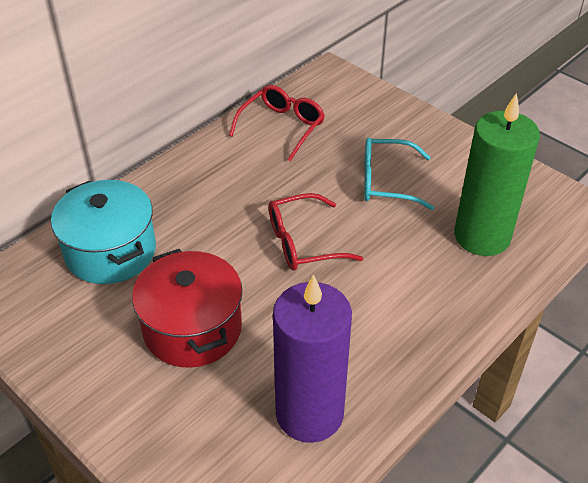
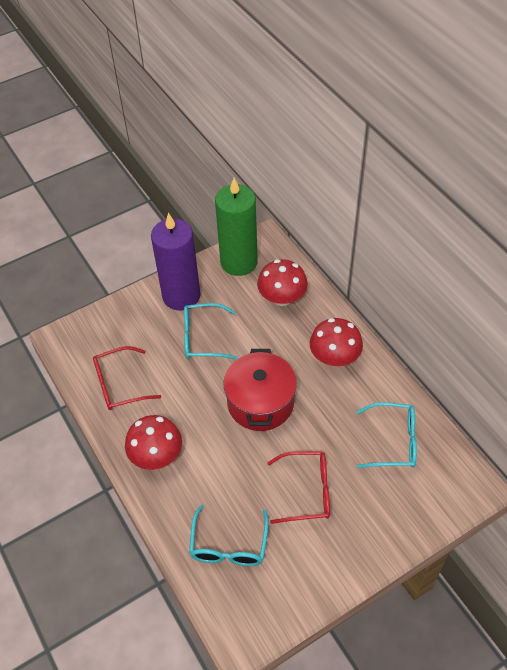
red mushroom: none = 0 -> [125,415,182,470] [257,259,308,306] [310,318,363,366] = 3
turquoise glasses: [364,138,434,210] = 1 -> [184,303,238,360] [189,504,269,566] [356,402,417,468] = 3
turquoise pot: [51,180,156,284] = 1 -> none = 0

